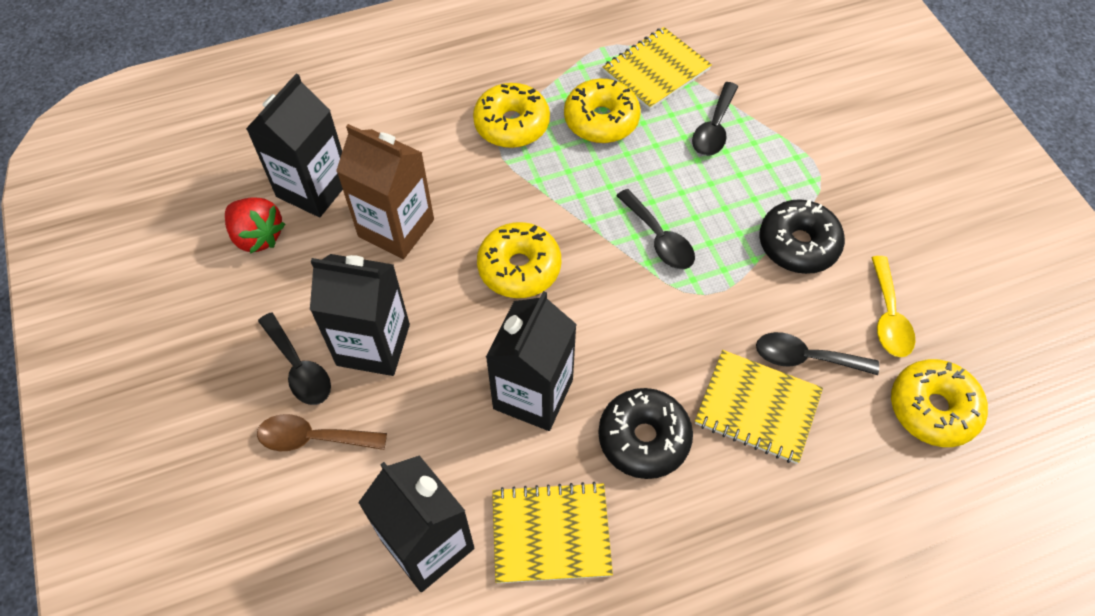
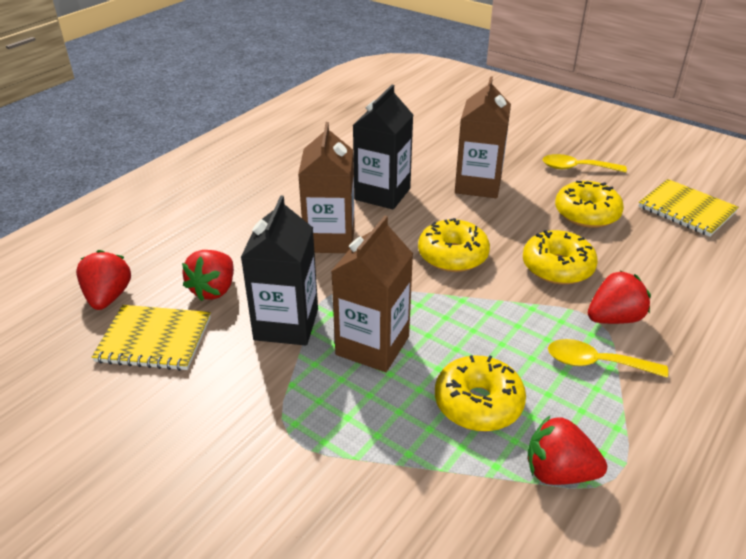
black carton: [246,73,343,217] [310,254,410,376] [358,455,474,592] [486,291,577,431] = 4 -> [241,195,318,346] [353,85,413,210] = 2
black donut: [598,388,693,479] [759,199,845,274] = 2 -> none = 0
black spoon: [258,312,331,405] [616,189,695,269] [692,82,738,156] [756,332,879,375] = 4 -> none = 0
brown carton: [336,124,434,259] = 1 -> [298,122,355,253] [331,215,413,372] [455,76,511,198] = 3
brown spoon: [257,414,387,451] = 1 -> none = 0
red strawberry: [225,197,285,254] = 1 -> [76,250,131,310] [182,250,234,301] [528,416,607,485] [588,271,651,324] = 4
yellow notebook: [492,482,613,583] [603,27,712,110] [695,350,823,464] = 3 -> [92,305,211,371] [639,179,739,237] = 2
yellow spoon: [871,256,916,357] = 1 -> [543,154,627,172] [548,339,668,378] = 2

